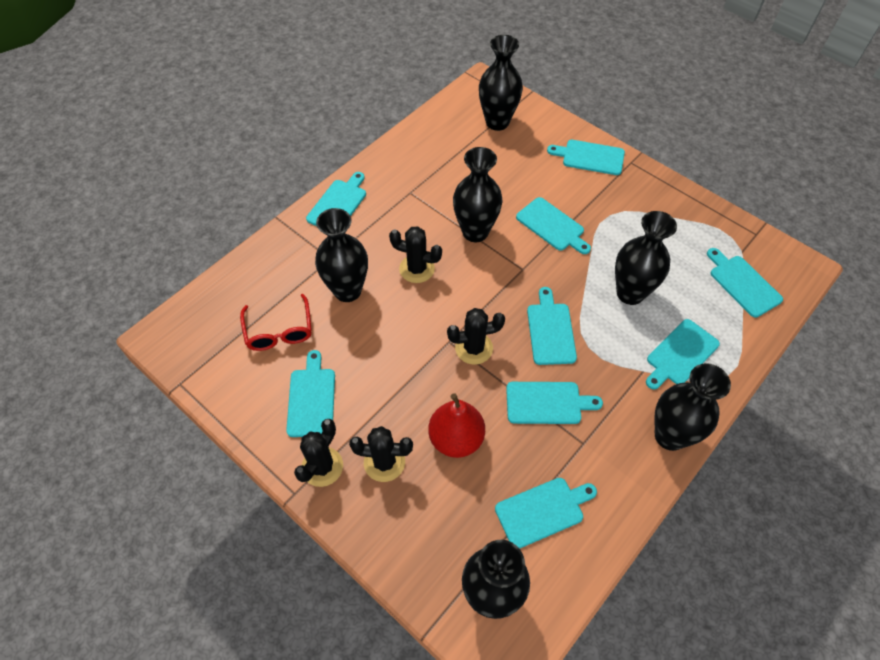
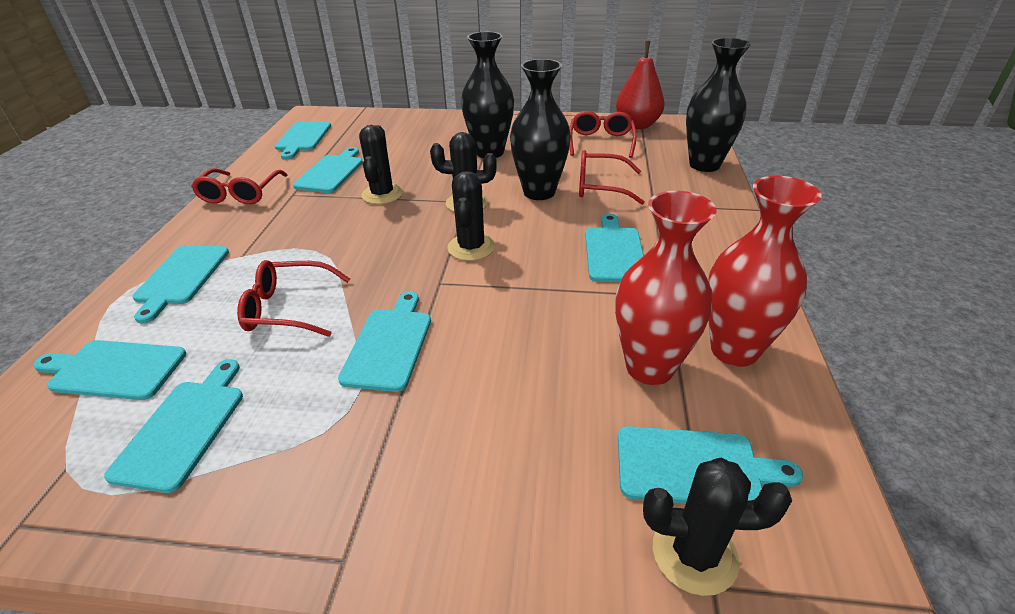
black vase: [315,208,368,302] [453,147,503,242] [462,540,530,619] [479,35,523,131] [615,211,677,305] [654,363,731,451] = 6 -> [461,32,514,158] [510,59,571,200] [686,38,751,172] = 3
red glasses: [240,294,312,351] = 1 -> [191,168,287,204] [237,260,350,337] [569,111,637,158] [579,150,645,205] = 4
red vase: none = 0 -> [615,191,716,385] [708,176,822,367] = 2
turquoise cutting board: [286,350,335,437] [306,172,366,226] [495,478,597,549] [506,382,603,424] [516,197,591,254] [527,287,577,365] [547,140,625,175] [646,319,720,389] [707,248,783,317] = 9 -> [33,340,186,400] [104,359,243,493] [133,245,229,324] [275,122,331,159] [293,147,363,193] [338,291,431,392] [585,214,644,282] [618,426,803,504] = 8

